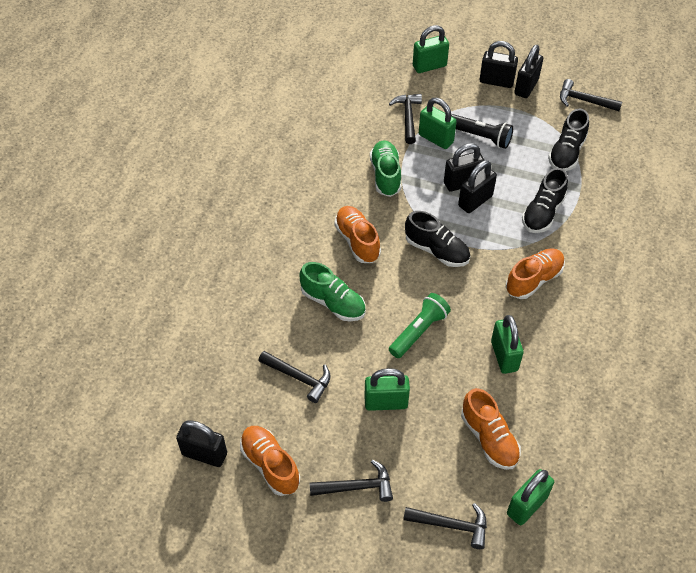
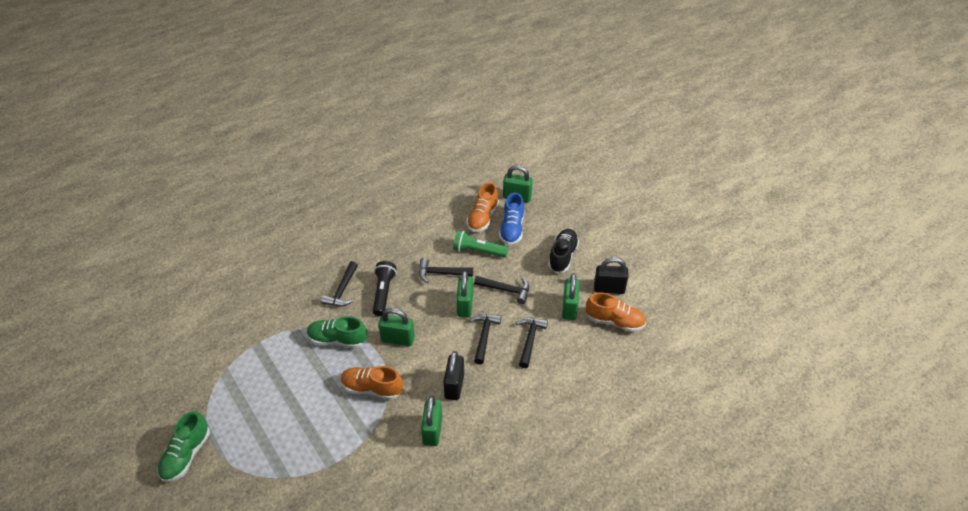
black padlock: [176,420,227,467] [444,143,484,192] [458,160,497,213] [480,41,518,88] [514,45,543,98] = 5 -> [443,351,464,400] [594,257,629,294] = 2
black shoe: [405,211,470,267] [522,168,568,233] [548,109,589,171] = 3 -> [548,229,579,273] = 1
blue shoe: none = 0 -> [499,193,524,245] = 1
orange shoe: [240,426,300,496] [334,206,381,263] [461,388,521,470] [506,248,565,299] = 4 -> [341,366,403,400] [466,182,499,232] [586,293,646,332] = 3

